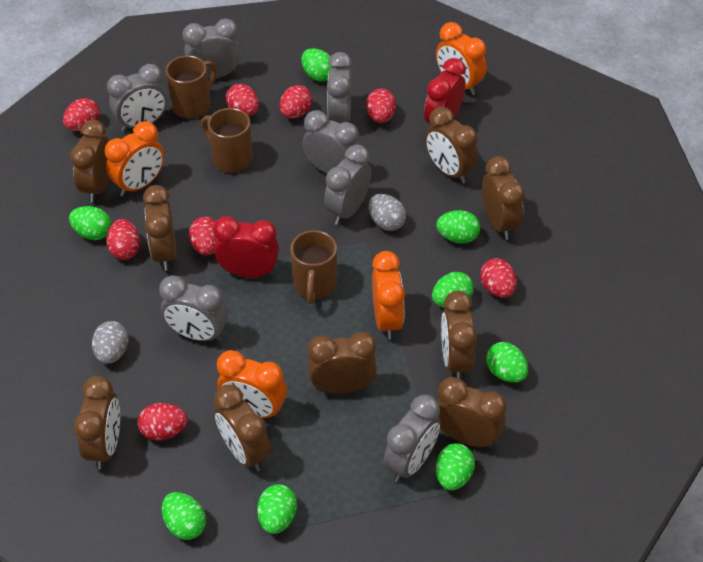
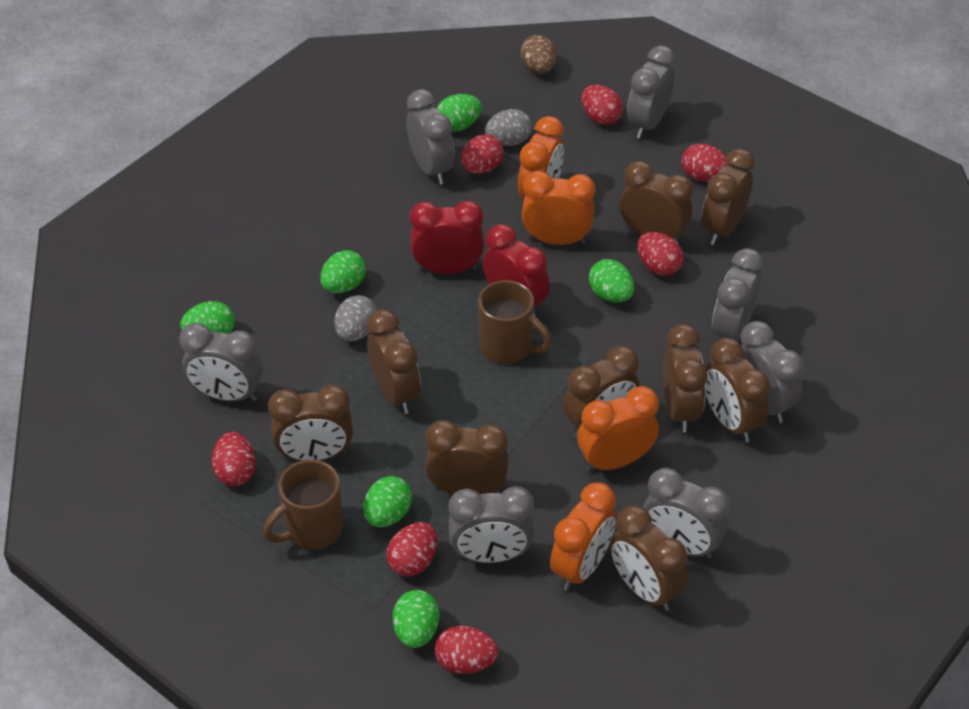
brown egg: none = 0 -> [521,35,556,73] = 1
brown mug: [165,55,217,119] [201,108,253,173] [290,230,337,304] = 3 -> [263,459,343,550] [478,280,552,364] = 2
green egg: [69,206,112,240] [162,492,206,540] [257,484,297,534] [301,48,333,82] [432,272,474,308] [436,210,480,244] [436,443,475,490] [486,342,528,383] = 8 -> [180,301,235,334] [320,250,366,293] [363,476,412,527] [393,590,440,648] [437,94,482,132] [589,259,634,302] = 6
red egg: [63,98,100,131] [106,219,140,260] [137,403,188,441] [189,217,217,255] [226,84,259,116] [280,85,312,119] [366,88,396,123] [480,258,517,298] = 8 -> [212,432,256,486] [386,522,437,577] [435,626,498,674] [461,134,504,174] [581,84,623,125] [637,232,683,276] [681,143,729,182] = 7

